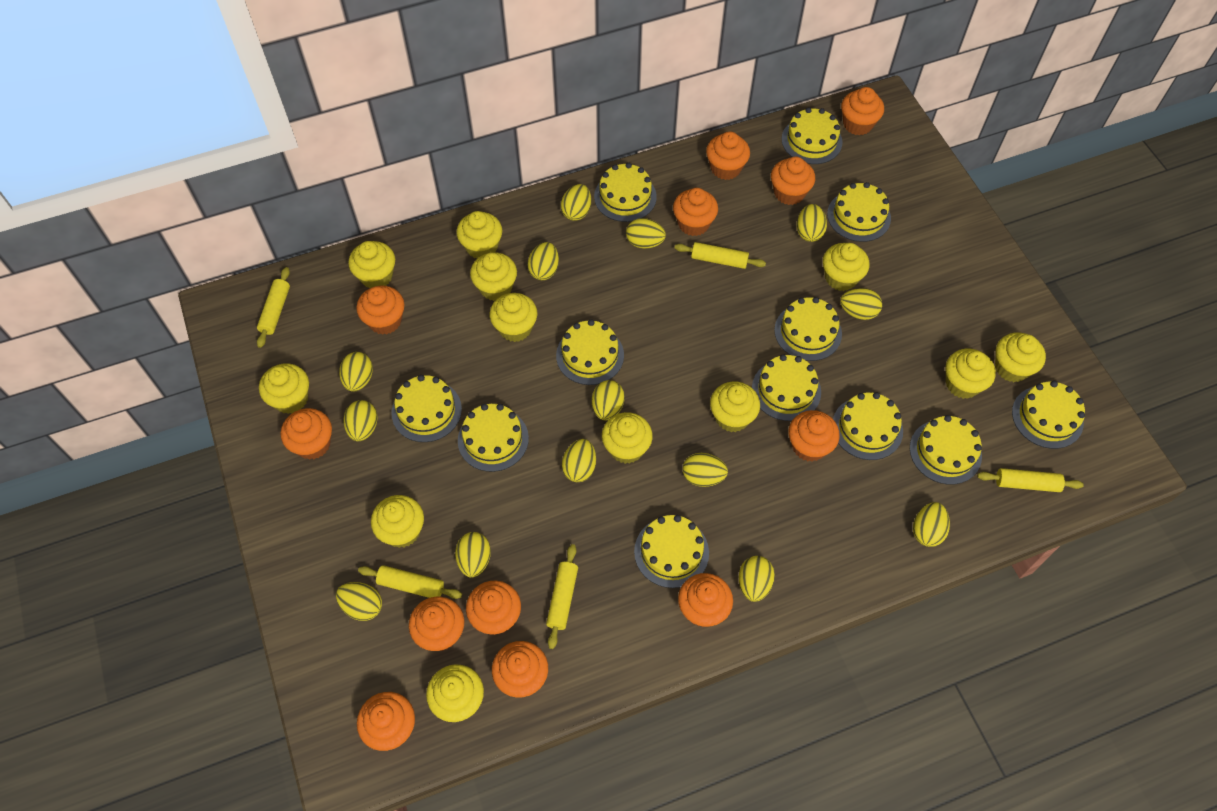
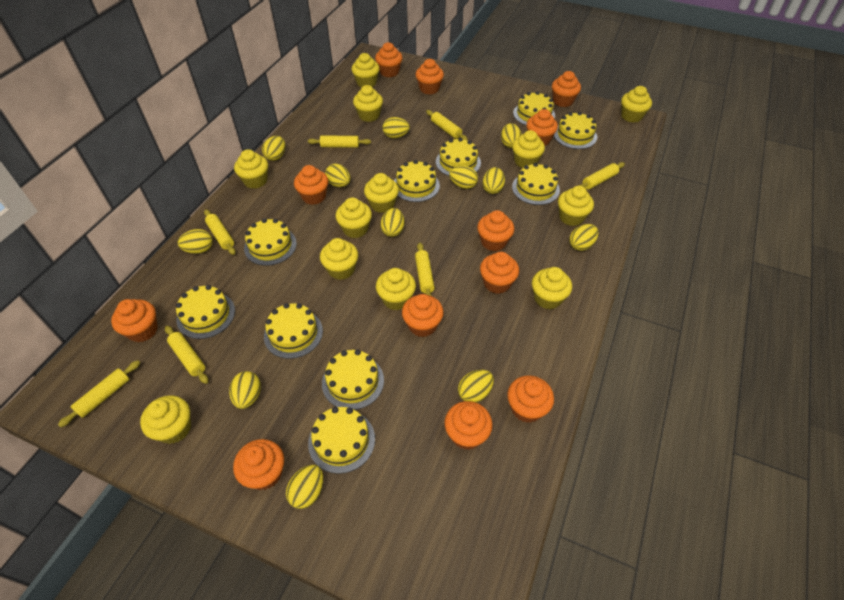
yellow cake: [391,375,462,442] [458,404,529,472] [556,320,624,385] [594,163,657,222] [634,515,709,588] [752,354,821,421] [774,297,842,361] [782,108,842,164] [827,182,891,242] [833,392,903,460] [910,415,982,485] [1012,381,1085,449] = 12 -> [176,285,235,339] [244,219,297,266] [264,303,323,359] [308,407,375,474] [322,349,384,410] [394,160,440,202] [436,138,481,176] [512,163,560,205] [513,91,555,125] [554,112,597,149] = 10
yellow egg: [336,582,382,621] [339,352,373,392] [343,400,378,441] [455,532,491,578] [527,242,559,280] [561,184,591,221] [562,439,596,482] [592,380,625,420] [626,218,666,249] [683,453,728,487] [739,556,775,602] [797,204,827,242] [840,288,882,320] [913,502,950,547] = 14 -> [178,229,213,254] [229,371,261,409] [262,136,285,161] [286,465,323,509] [325,164,350,187] [380,208,404,237] [383,117,410,138] [449,166,478,189] [458,370,494,403] [482,167,505,194] [501,123,522,148] [569,224,598,251] = 12
yellow rolling pin: [257,267,290,348] [358,565,462,599] [546,544,578,649] [675,242,766,269] [977,468,1084,492] = 5 -> [58,360,140,427] [165,326,208,384] [204,210,236,255] [308,136,371,148] [415,243,435,296] [426,110,467,140] [578,162,625,189] = 7

